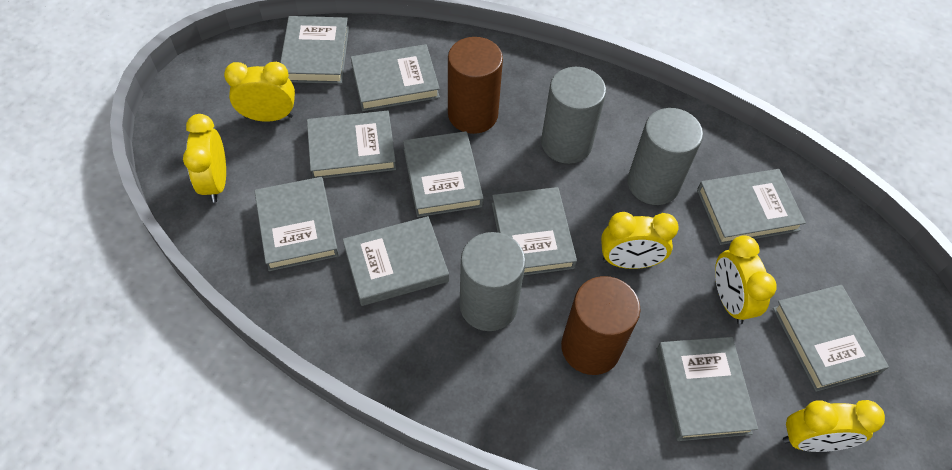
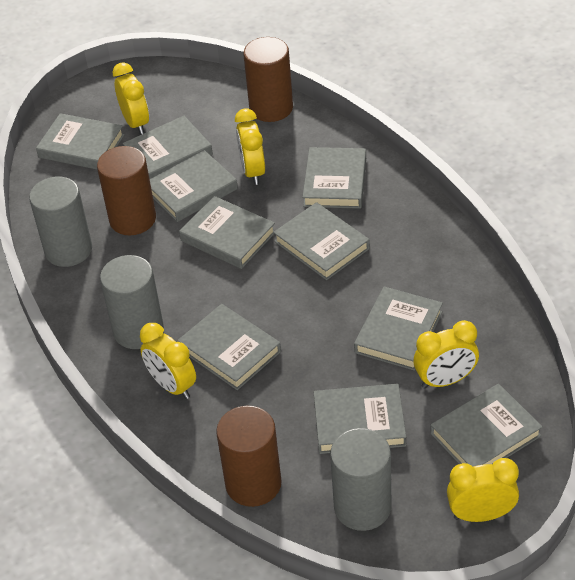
brown cylinder: [448,37,503,134] [561,276,641,375] = 2 -> [97,146,156,235] [216,406,282,507] [243,37,293,122] = 3

